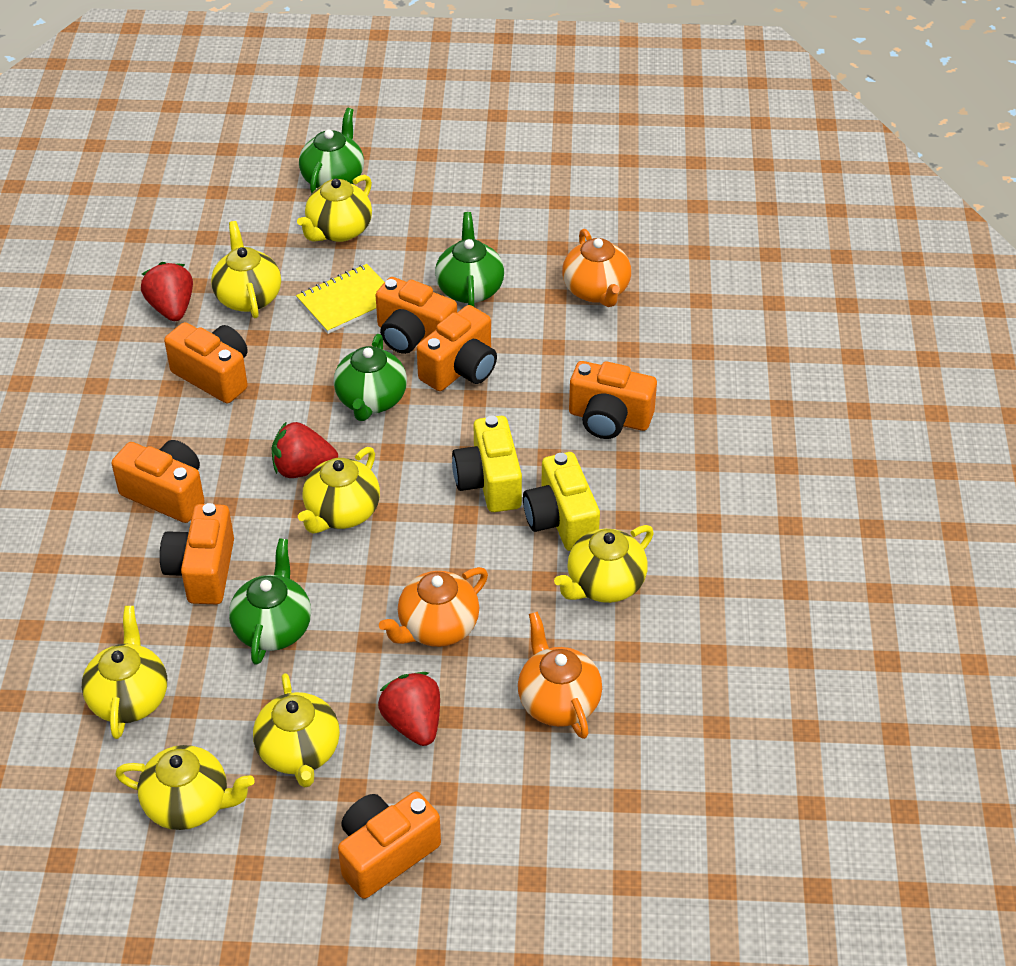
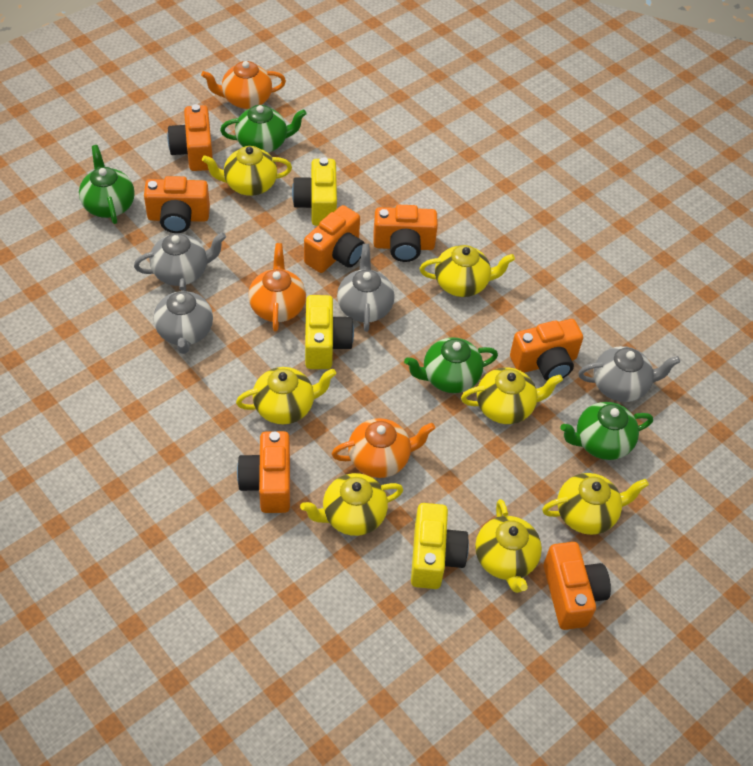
grey teapot: none = 0 -> [134,232,226,286] [154,278,213,354] [337,244,395,332] [578,346,680,402] = 4
red strawberry: [141,262,193,321] [272,421,338,478] [378,672,440,746] = 3 -> none = 0
yellow camera: [452,415,522,512] [523,452,600,551] = 2 -> [292,157,337,226] [305,295,354,369] [411,503,469,589] = 3
yellow notebook: [296,264,384,334] = 1 -> none = 0

